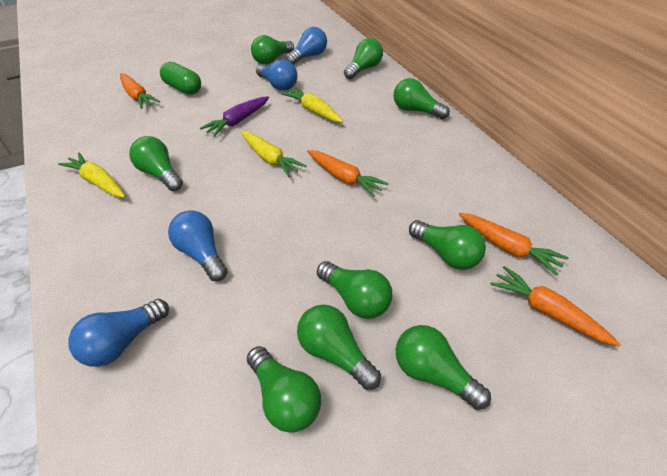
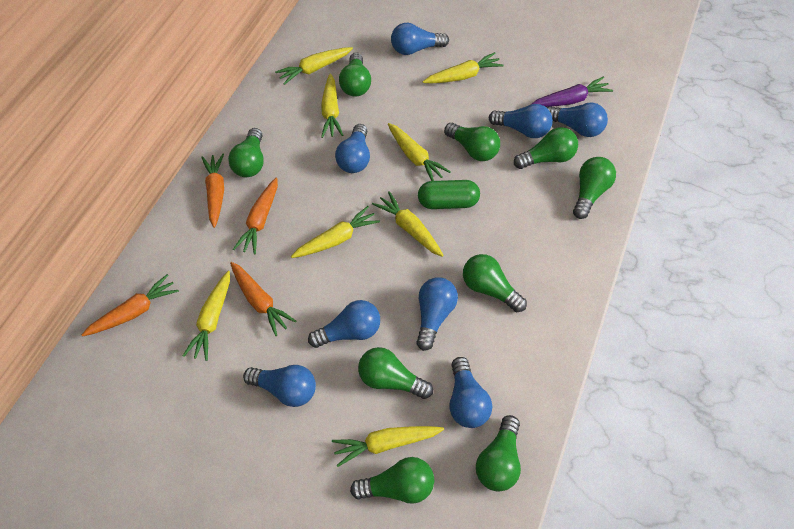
blue light bulb: [68,299,169,367] [168,210,228,281] [256,60,298,91] [286,27,327,65] = 4 -> [243,365,316,407] [308,300,380,348] [335,124,370,173] [391,23,449,55] [416,278,458,351] [449,357,492,428] [489,104,553,138] [547,102,608,137] = 8
yellow carrot: [58,153,126,198] [241,131,306,177] [281,86,343,123] = 3 -> [183,271,230,361] [275,47,353,85] [291,206,380,258] [321,73,343,138] [332,426,444,467] [372,191,444,257] [388,123,451,181] [423,52,504,83] = 8

